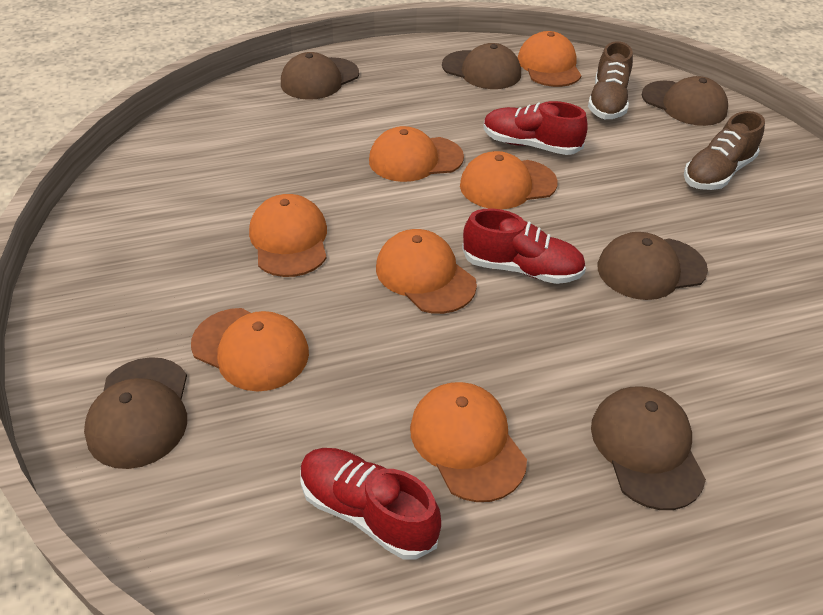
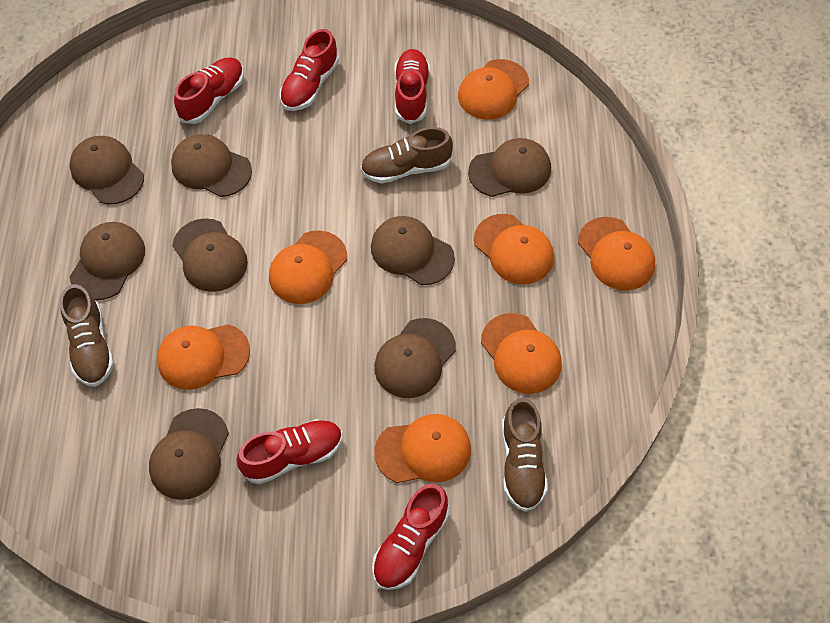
brown cap: [84,357,187,469] [281,52,359,100] [442,43,521,89] [591,387,706,510] [597,232,708,300] [642,76,728,126] = 6 -> [70,136,144,204] [70,222,145,300] [149,408,229,500] [171,134,252,197] [172,218,248,292] [371,216,455,285] [374,318,456,398] [468,138,551,197] = 8
brown shoe: [588,41,633,119] [684,111,765,190] = 2 -> [60,284,114,387] [360,127,453,184] [502,398,548,512] = 3
red shoe: [301,448,441,560] [462,208,586,284] [484,101,588,155] = 3 -> [174,57,244,124] [237,419,343,484] [280,29,339,111] [372,484,449,590] [394,49,430,124] = 5

